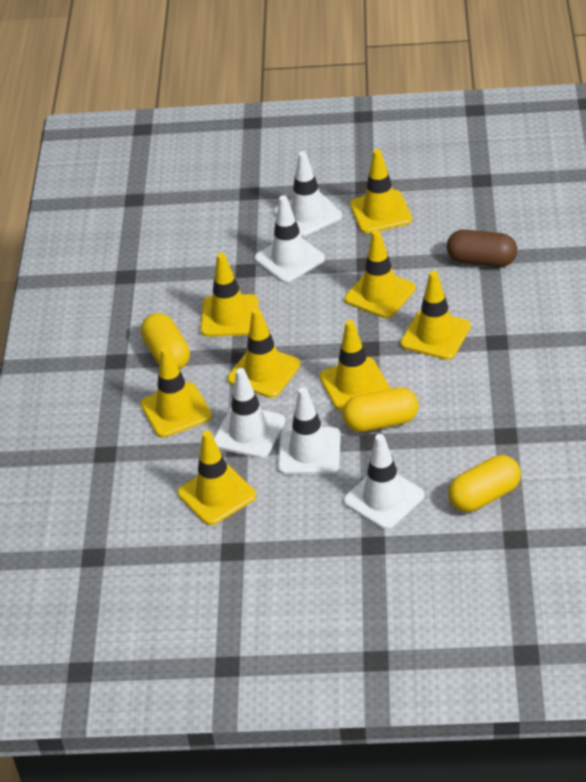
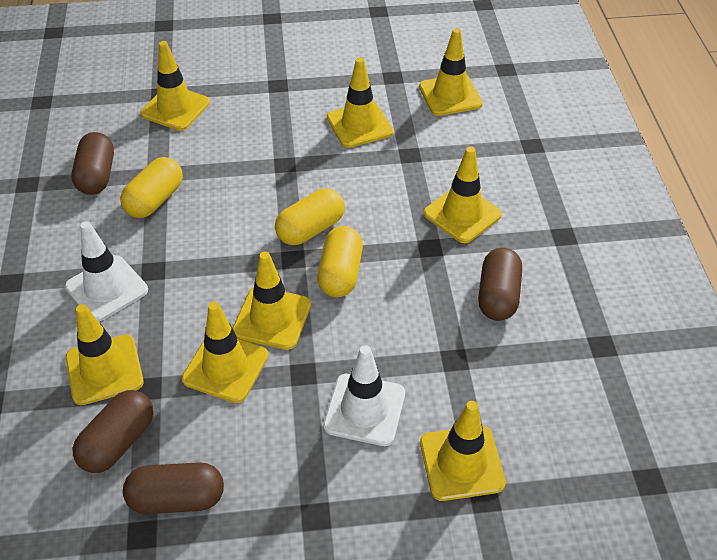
brown capsule: [447,229,517,267] = 1 -> [72,132,114,195] [72,390,153,473] [123,462,224,514] [478,247,522,321] = 4
white traffic cone: [214,368,285,458] [255,195,325,283] [275,151,342,237] [278,387,341,475] [344,434,425,530] = 5 -> [65,221,148,322] [323,345,405,446] = 2

